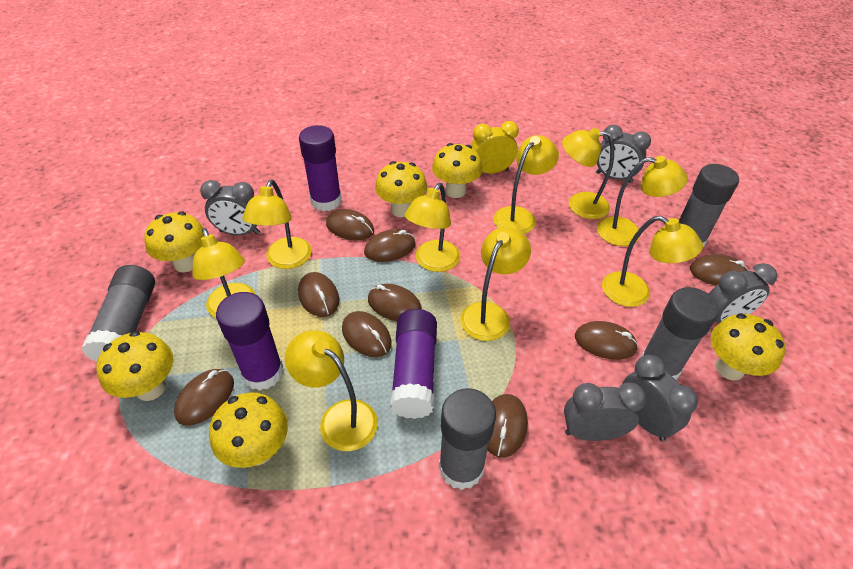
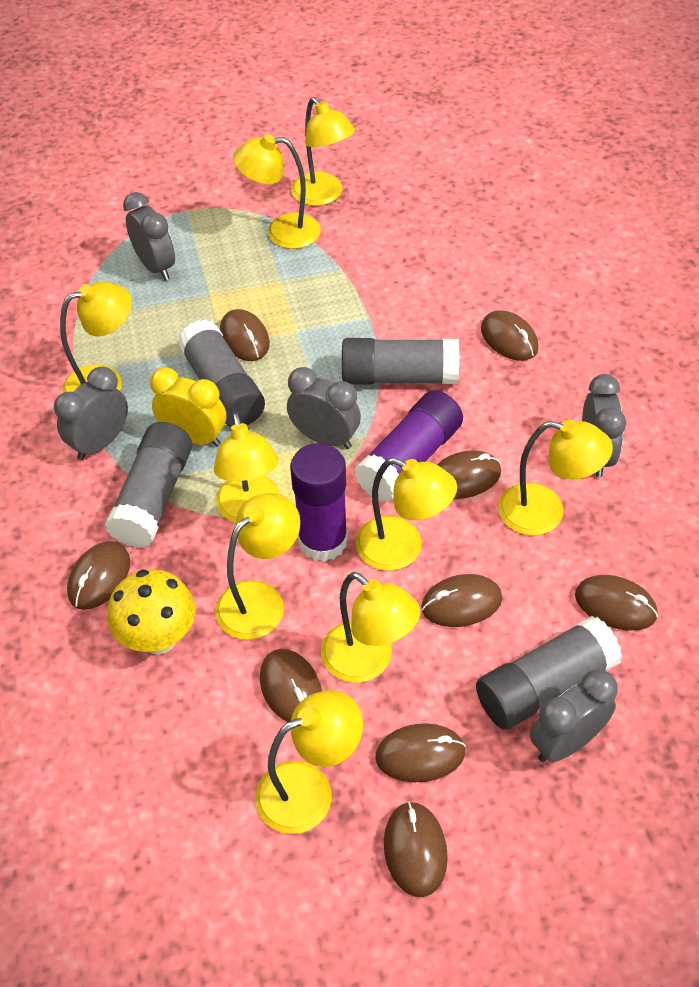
purple glue stick: [216,292,283,391] [299,125,342,212] [390,309,437,419] = 3 -> [290,443,348,562] [354,390,463,502] = 2
yellow mushroom: [96,331,173,401] [144,212,204,272] [209,392,288,468] [375,161,427,217] [432,143,482,198] [711,314,786,381] = 6 -> [108,569,195,655] = 1

